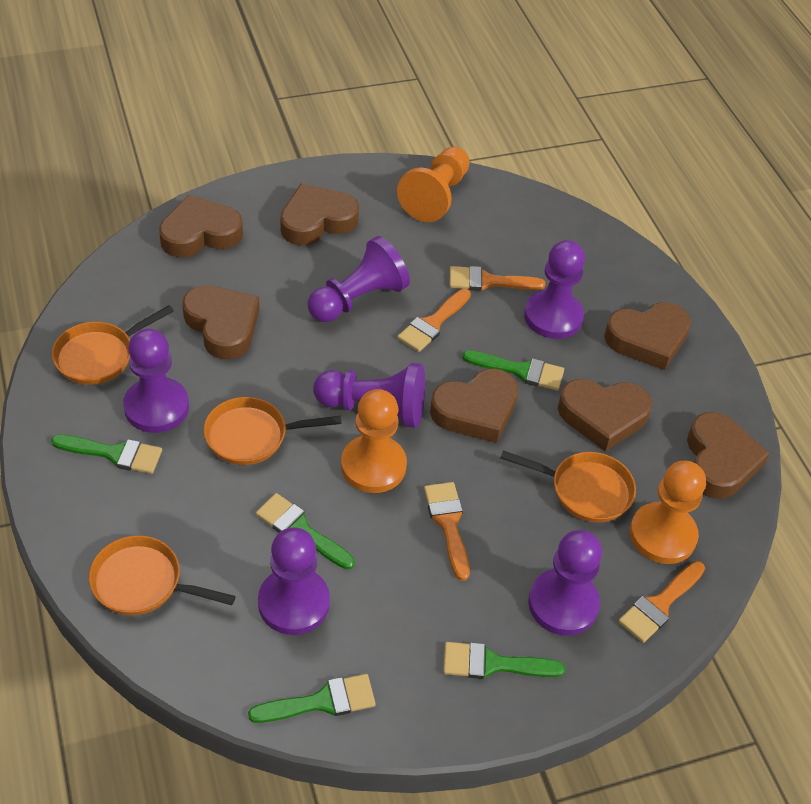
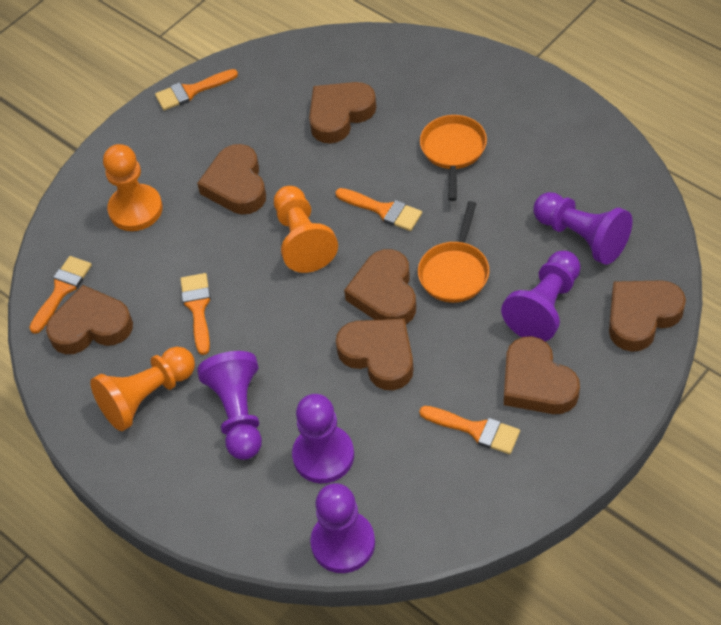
green brush: [51,435,162,474] [248,674,376,723] [256,493,355,570] [443,642,565,679] [462,350,564,391] = 5 -> none = 0
orange brush: [397,289,471,352] [424,482,470,581] [450,266,545,291] [618,561,705,643] = 4 -> [29,256,92,334] [155,69,238,111] [180,273,211,355] [335,188,422,231] [419,406,520,454] = 5
orange pan: [52,305,174,385] [89,535,236,615] [204,397,342,465] [501,450,636,523] = 4 -> [418,201,489,303] [420,115,487,201] = 2
purple pawn: [123,329,189,433] [258,527,330,635] [308,236,410,322] [313,363,425,428] [524,240,585,339] [528,530,602,636] = 6 -> [197,351,262,460] [292,394,354,483] [310,483,375,573] [501,251,581,341] [533,192,633,265] = 5

